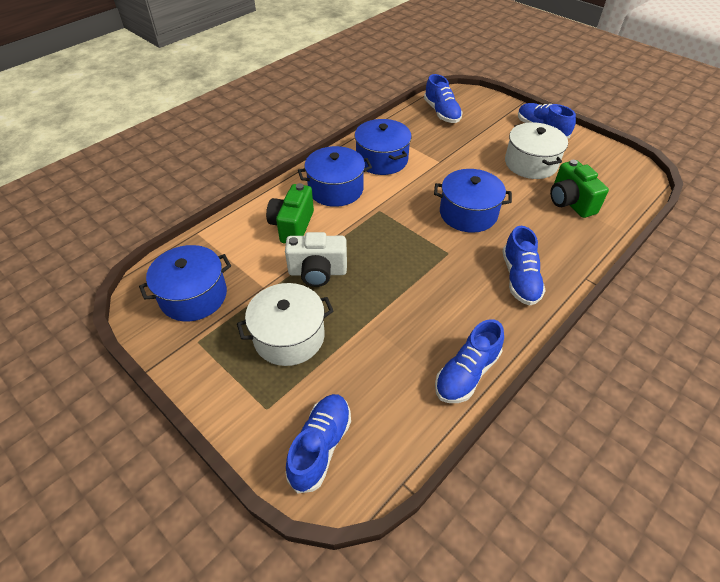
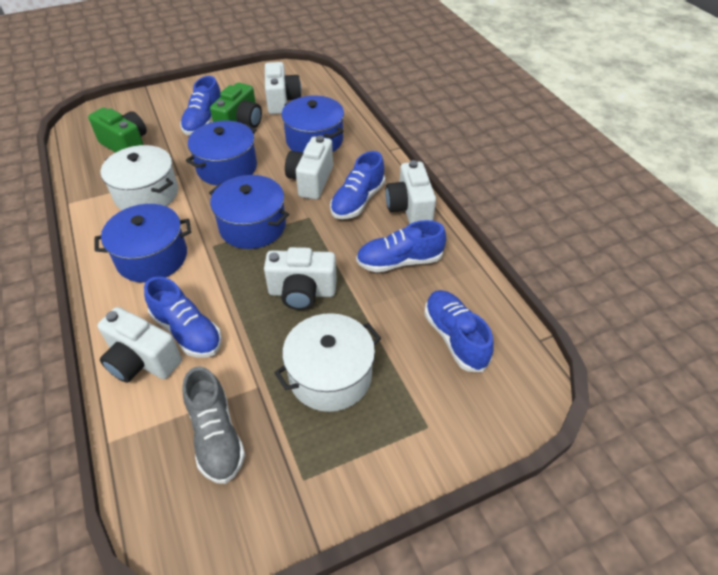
grey shoe: none = 0 -> [182,366,245,484] = 1
white camera: [285,232,347,287] = 1 -> [97,307,182,383] [264,247,337,310] [265,62,301,114] [285,136,333,200] [385,160,436,224] = 5

